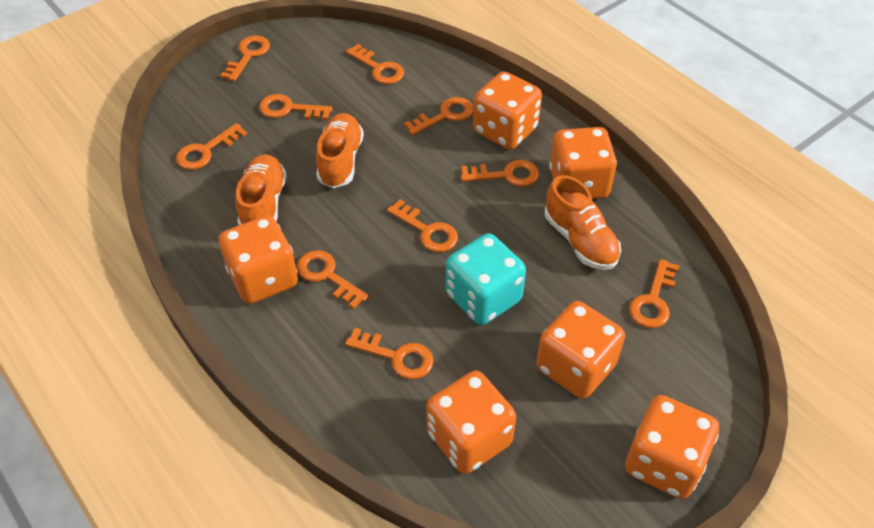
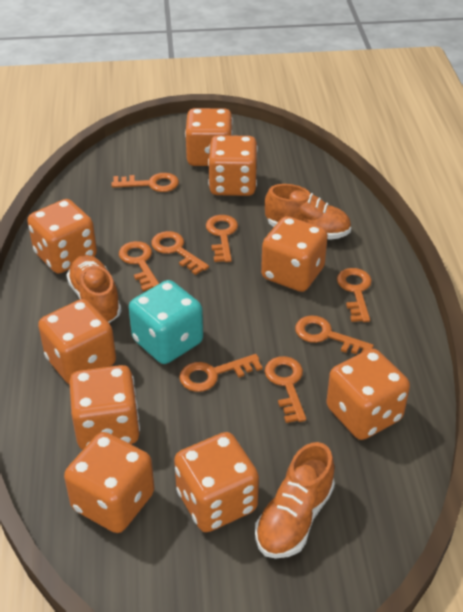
orange dice: [219,215,298,304] [426,371,516,474] [473,71,542,150] [536,301,625,399] [549,127,617,199] [625,395,719,499] = 6 -> [27,199,97,274] [38,299,116,385] [64,432,155,533] [69,365,140,450] [174,432,259,532] [185,108,233,166] [208,135,258,196] [261,216,328,292] [326,349,410,440] = 9
orange key: [176,123,247,170] [220,36,270,81] [259,94,333,120] [296,250,369,309] [345,328,434,379] [346,44,404,84] [387,199,458,252] [404,97,474,135] [461,160,539,187] [629,259,679,328] = 10 -> [111,173,179,192] [119,241,159,291] [151,231,209,275] [179,354,263,392] [206,215,238,262] [265,356,306,423] [295,315,374,354] [337,268,372,322] = 8

